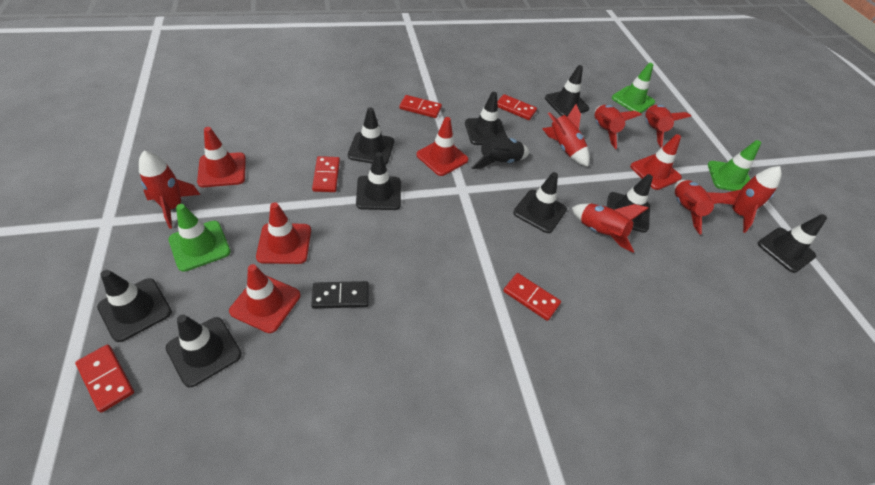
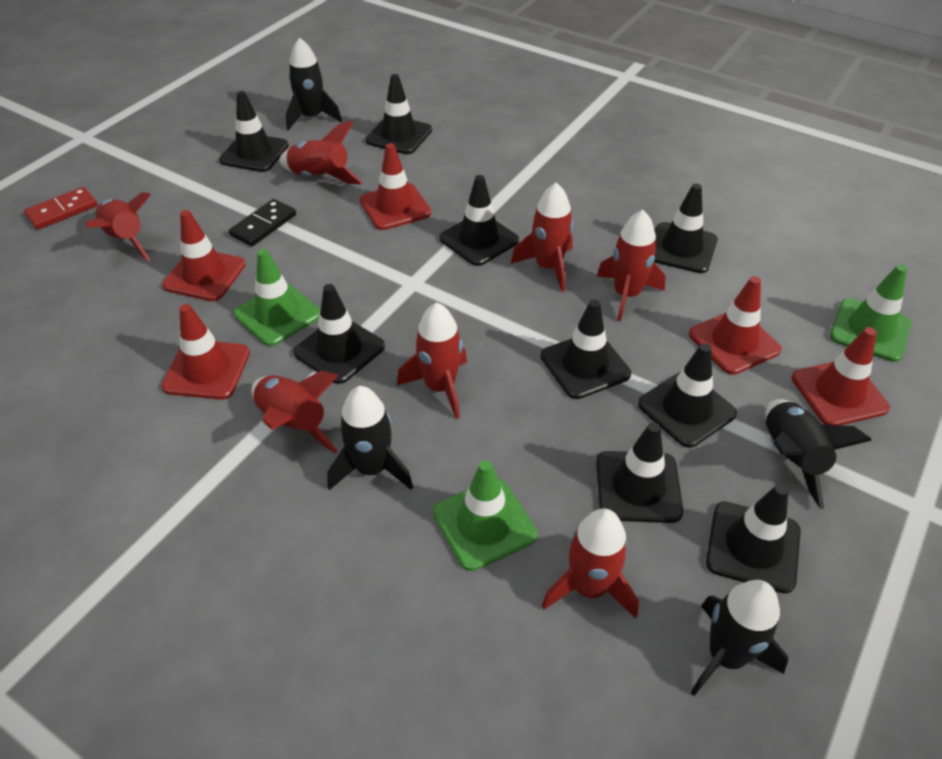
black rocket: [471,125,530,169] = 1 -> [286,37,342,131] [327,386,413,490] [690,580,788,696] [766,399,872,509] = 4
red domino: [75,345,134,413] [312,156,340,192] [399,95,442,118] [497,94,537,120] [503,273,561,321] = 5 -> [24,187,98,230] = 1

